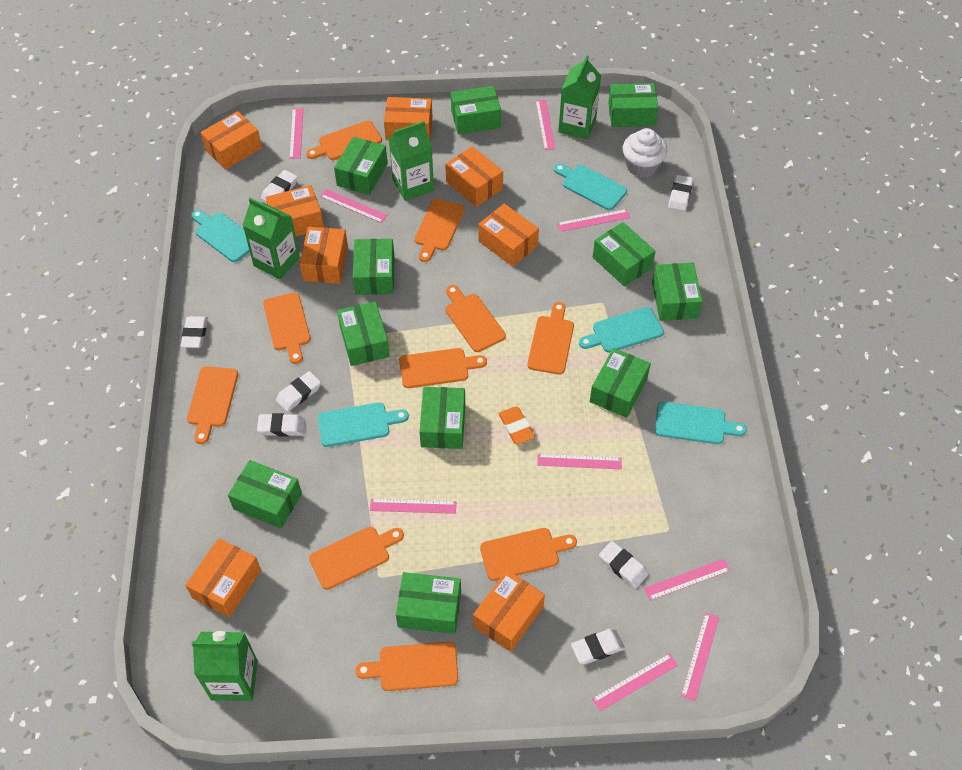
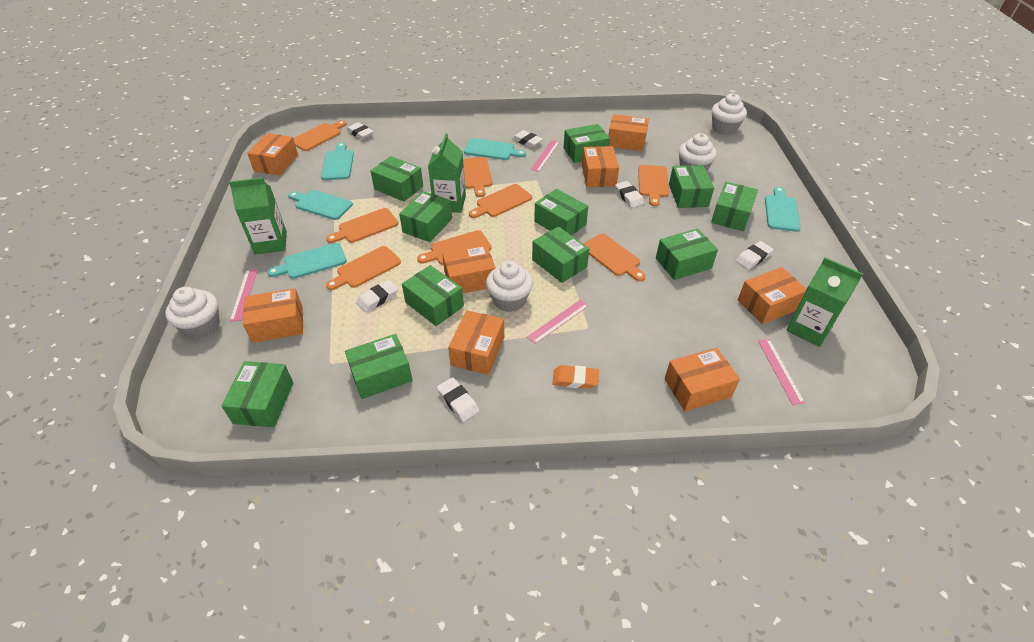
green carton: [191,631,258,701] [243,198,300,279] [389,121,434,201] [558,55,601,140] = 4 -> [229,177,287,255] [428,133,466,213] [786,257,863,347] = 3
orange cutting board: [187,366,238,444] [263,293,311,364] [306,121,382,160] [309,527,404,590] [355,642,458,691] [399,348,487,388] [414,198,465,262] [445,285,506,352] [480,528,577,581] [527,302,574,375] = 10 -> [293,120,347,151] [326,208,398,243] [326,246,401,290] [417,230,491,265] [463,157,493,197] [469,184,532,218] [583,234,646,281] [638,165,669,206] = 8
pink ruler: [289,108,303,159] [320,189,387,223] [370,498,456,514] [535,100,555,150] [537,454,622,469] [557,209,630,232] [592,653,678,711] [644,559,730,601] [681,613,719,701] = 9 -> [230,269,258,321] [527,300,589,344] [531,140,560,172] [758,339,805,405] = 4
white cupcake: [623,128,667,178] = 1 -> [165,287,220,339] [486,261,533,312] [679,133,717,171] [712,93,747,135] = 4
white eraser: [181,316,208,348] [257,413,305,437] [261,170,298,202] [276,371,321,412] [571,629,625,664] [599,541,648,588] [668,175,693,211] = 7 -> [347,122,374,140] [356,280,398,312] [437,377,479,422] [512,130,543,148] [615,181,644,208] [736,241,774,270] = 6

